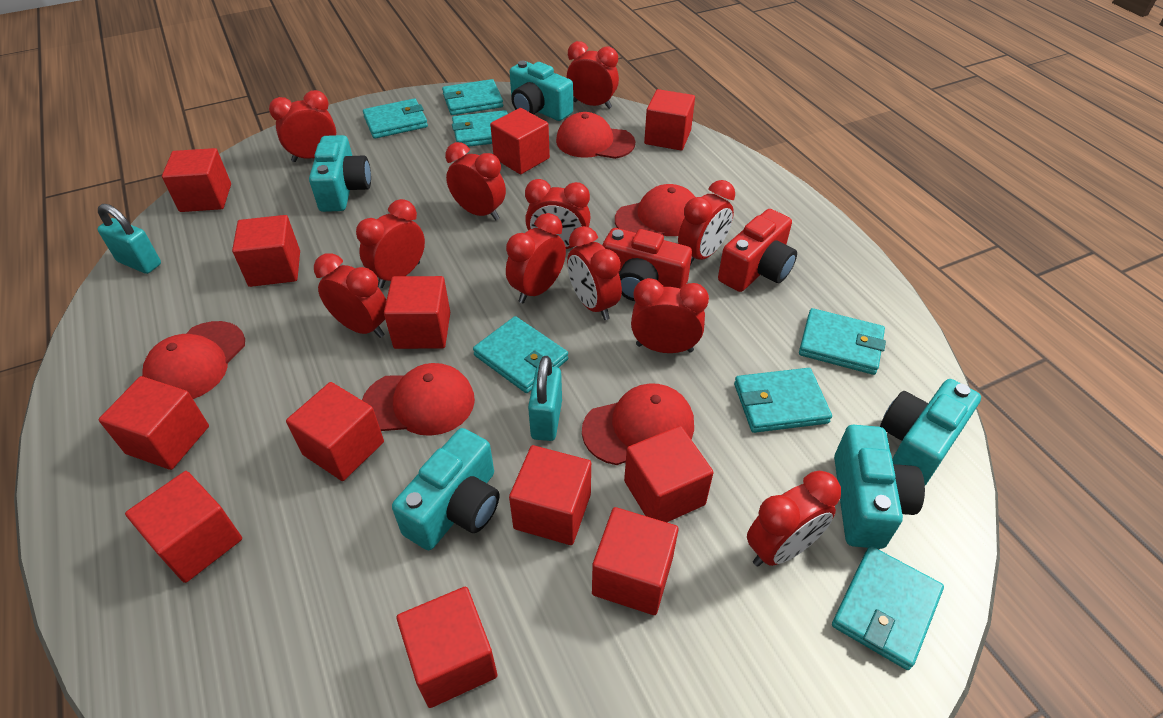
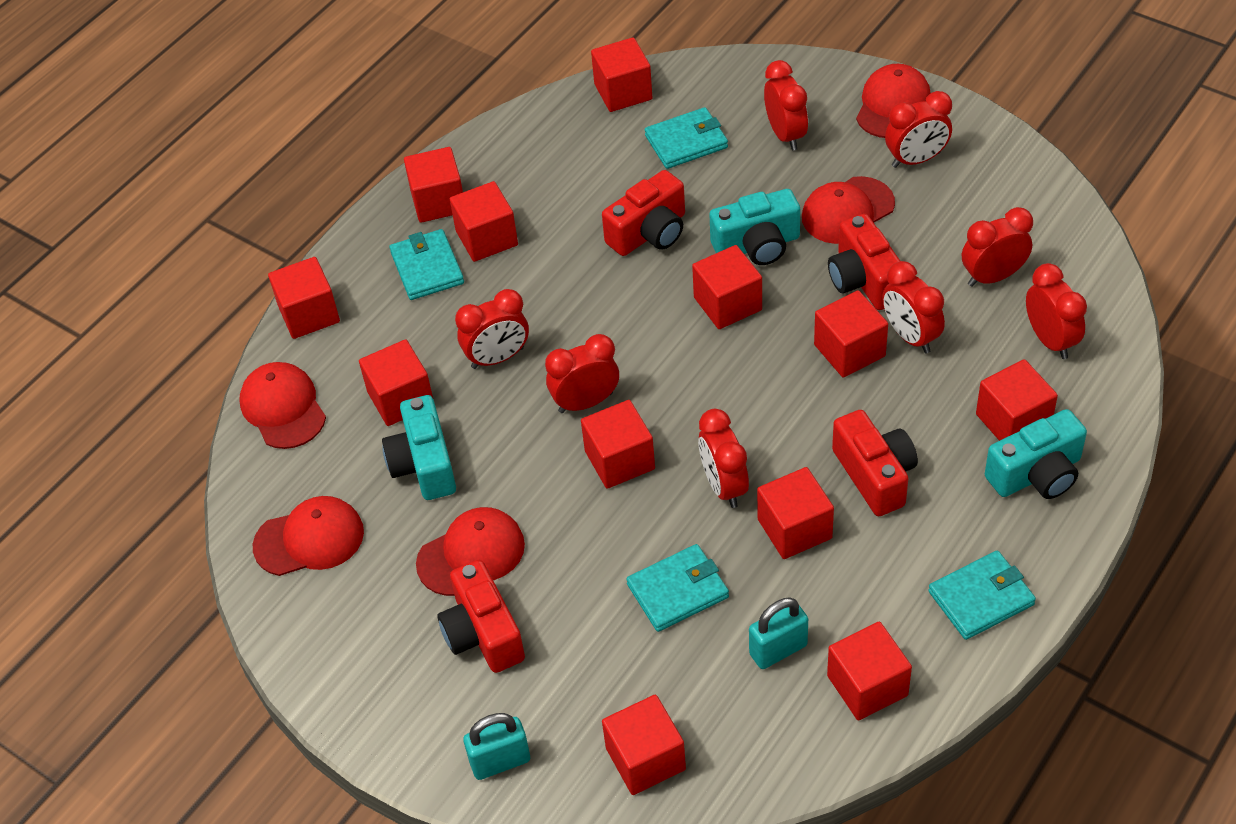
red camera: [602,228,692,301] [718,209,797,292] = 2 -> [437,560,525,673] [602,170,685,256] [828,214,900,310] [832,410,918,516] = 4
red clock: [269,90,336,162] [314,253,386,338] [356,199,425,288] [445,142,506,220] [506,213,566,303] [525,179,591,249] [567,41,619,109] [567,226,622,320] [631,278,709,353] [678,180,735,265] [747,471,841,567] = 11 -> [455,289,529,369] [545,334,619,413] [698,409,749,508] [764,60,808,151] [882,261,945,353] [885,91,952,168] [962,207,1033,287] [1026,263,1087,359] = 8
turquoise camera: [309,135,371,212] [392,428,499,550] [510,61,573,121] [834,425,925,549] [880,379,981,485] = 5 -> [382,395,456,500] [709,189,800,265] [985,409,1087,499] = 3
turquoise wallet: [363,99,428,139] [442,79,503,115] [452,110,508,147] [473,316,568,393] [734,368,832,433] [799,308,886,375] [832,546,944,670] = 7 -> [389,229,464,300] [626,544,729,632] [645,107,728,169] [928,551,1036,640] = 4

